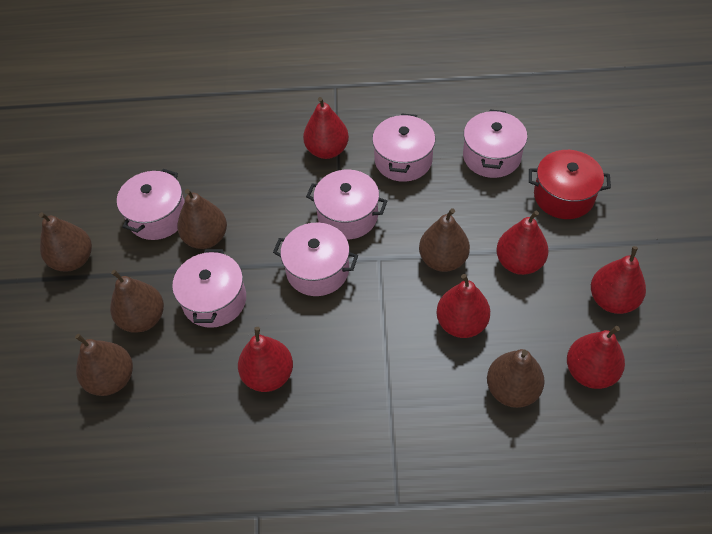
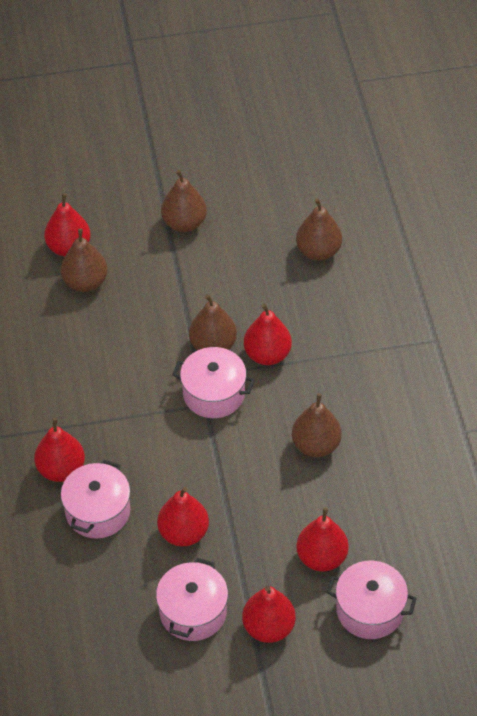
brown pear: [39,212,92,272] [75,334,133,396] [110,270,164,333] [177,189,227,249] [419,208,470,272] [487,349,545,408] = 6 -> [61,229,107,292] [161,170,207,232] [189,294,237,350] [292,393,342,457] [296,198,342,261] = 5
pink pot: [117,169,185,240] [172,249,246,328] [273,223,358,296] [306,170,387,239] [372,113,435,182] [463,109,527,178] = 6 -> [61,460,130,538] [156,558,228,641] [172,347,255,418] [327,561,417,639] = 4
red pot: [529,150,611,219] = 1 -> none = 0

